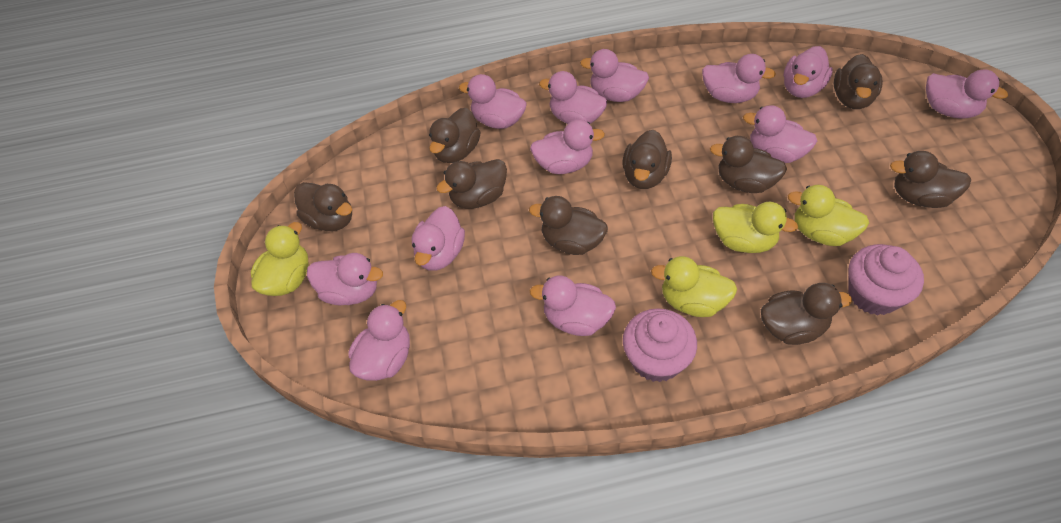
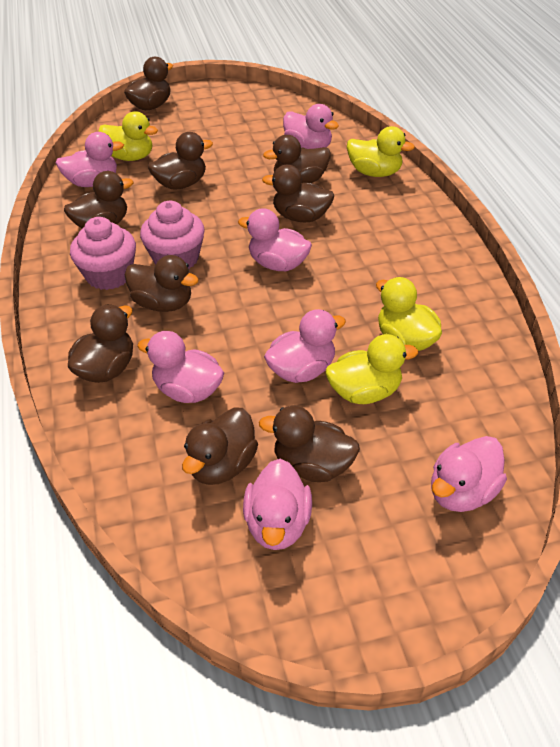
pink duck: [307,253,383,305] [348,300,410,381] [412,206,465,271] [459,74,527,129] [530,120,605,174] [530,276,616,336] [539,71,607,124] [580,49,649,102] [702,54,776,103] [743,105,817,163] [784,46,833,98] [926,69,1008,119] = 12 -> [56,132,124,187] [137,331,224,403] [238,208,312,271] [243,459,312,550] [264,309,346,383] [283,104,339,149] [431,436,507,512] = 7

